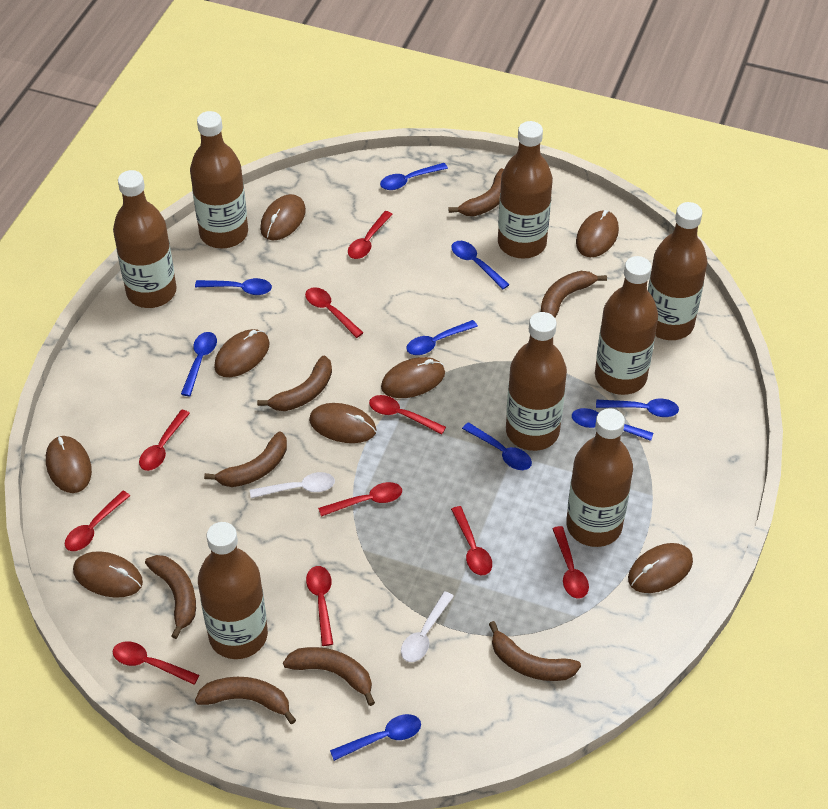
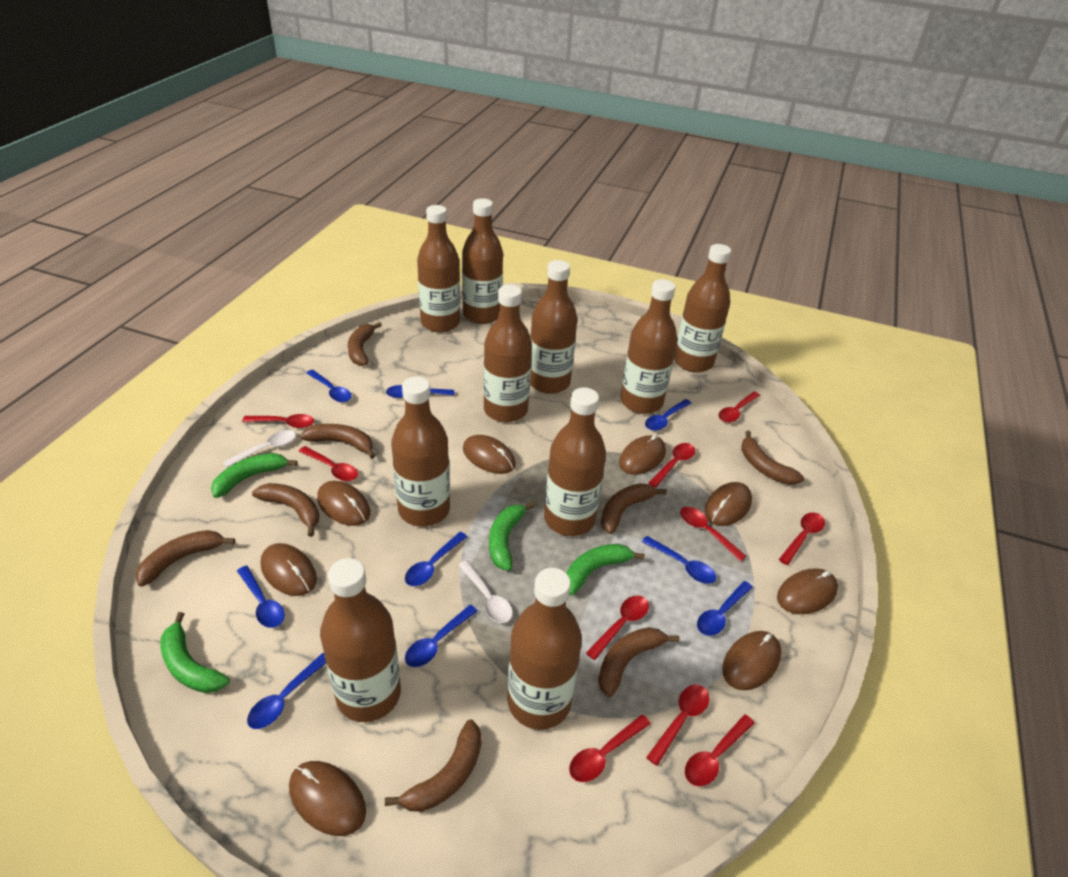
brown bottle: [113,170,177,308] [190,111,248,248] [198,522,268,659] [498,121,553,259] [506,312,567,451] [566,408,633,547] [595,256,658,395] [648,202,708,340] = 8 -> [320,558,401,722] [391,376,450,527] [417,205,460,332] [462,198,503,324] [483,284,532,422] [508,568,582,730] [530,260,577,394] [544,387,606,536] [621,279,677,414] [674,244,731,373] = 10
green banana: none = 0 -> [160,612,230,693] [211,453,298,498] [489,502,535,571] [566,544,645,595] = 4

